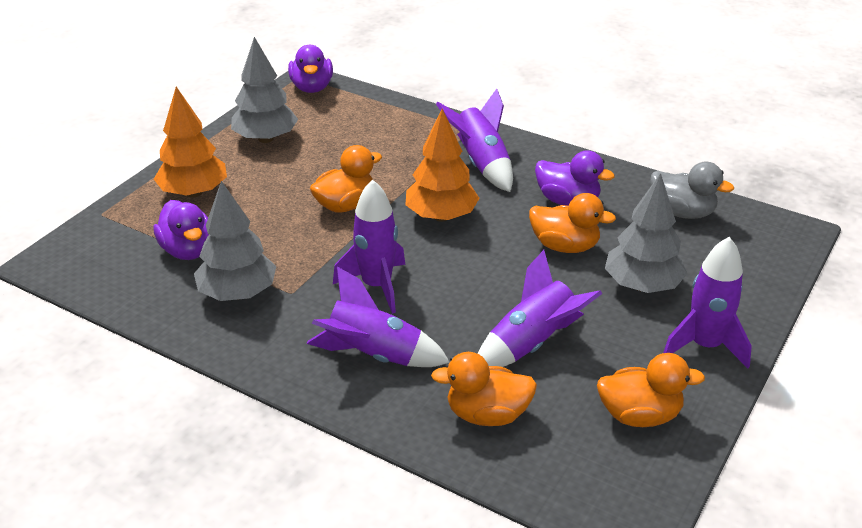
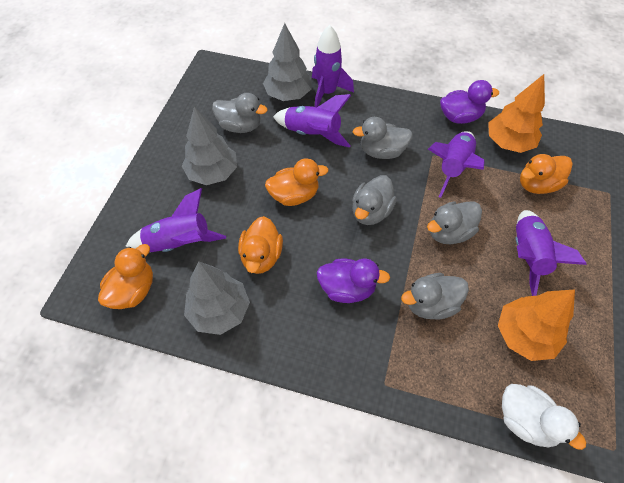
grey duck: [650,162,734,219] = 1 -> [212,93,268,133] [352,175,397,225] [353,117,413,159] [401,273,469,320] [427,201,482,244] = 5
purple duck: [154,200,209,260] [288,45,333,93] [535,150,615,206] = 3 -> [317,258,390,303] [440,80,499,124] = 2
white duck: none = 0 -> [502,384,586,450] = 1

